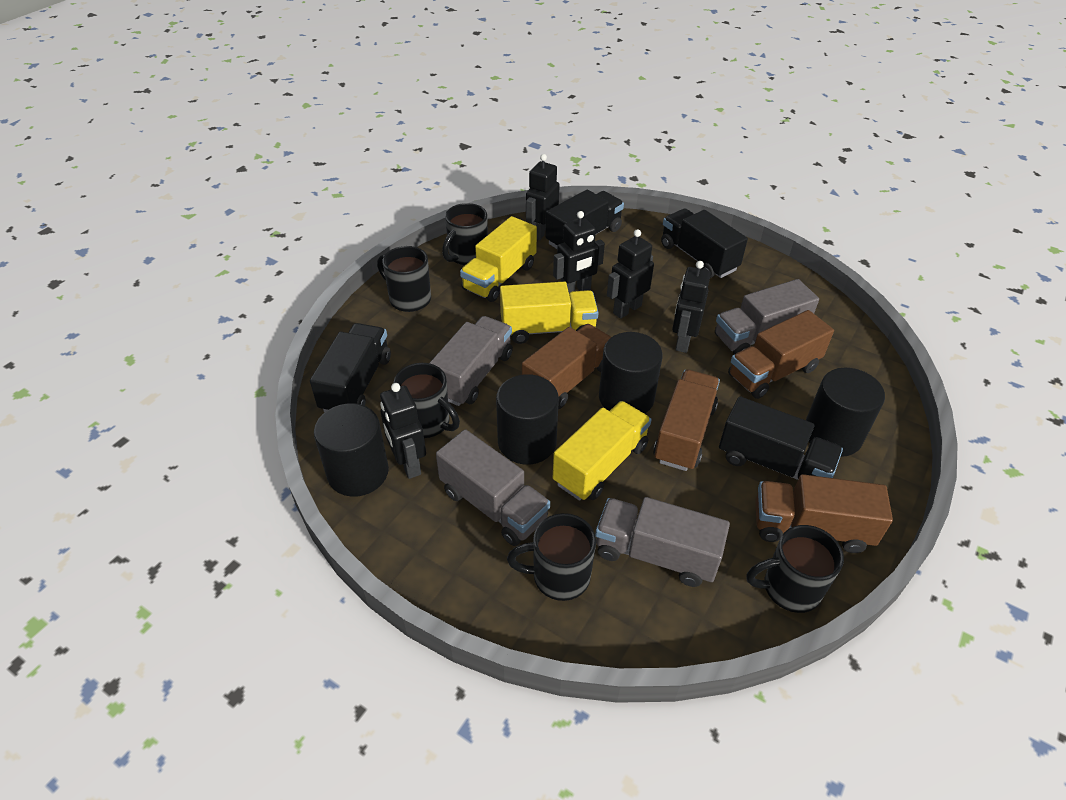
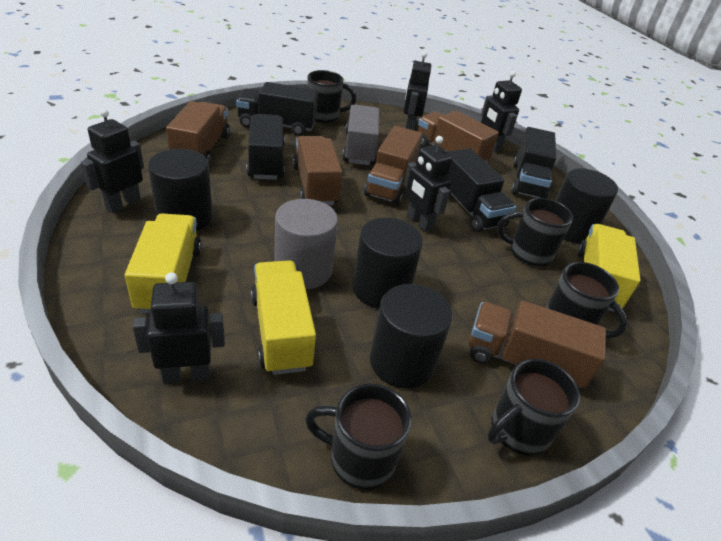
brown truck: [522,324,611,409] [653,370,720,471] [728,310,834,399] [755,474,893,553] = 4 -> [166,101,230,164] [293,136,342,205] [364,126,423,205] [418,110,499,163] [469,300,606,388] = 5
grey cylinder: none = 0 -> [274,199,338,289] = 1
grey truck: [430,316,513,406] [436,429,550,546] [595,497,730,587] [715,279,819,355] = 4 -> [342,105,379,165] = 1

